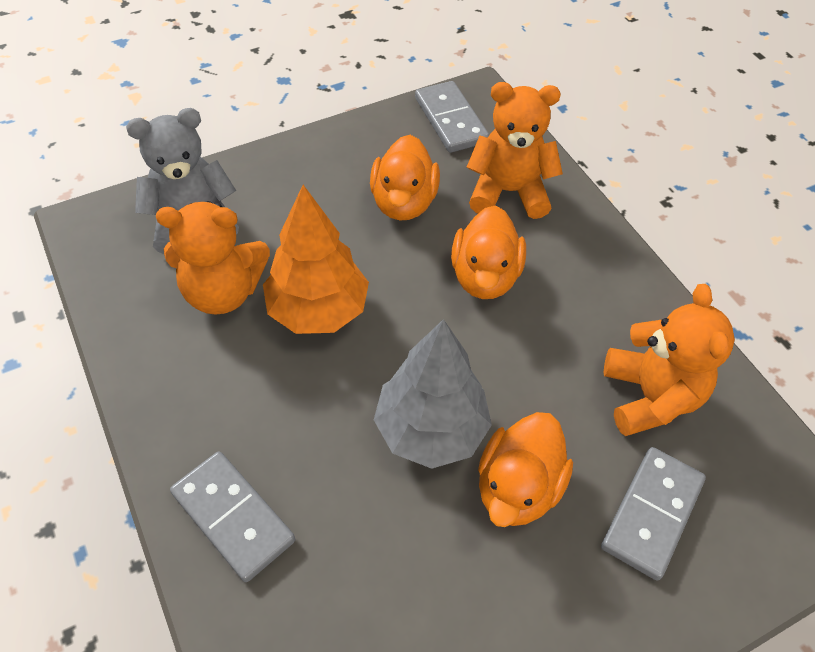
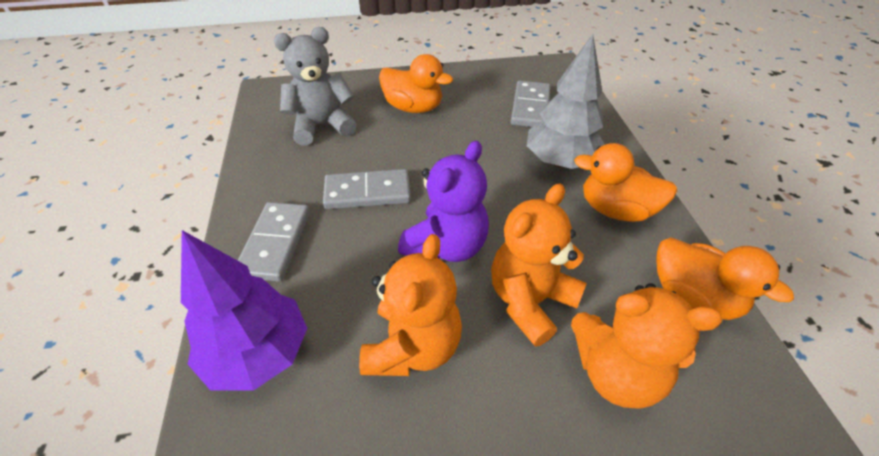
orange tree: [263,185,369,334] = 1 -> none = 0
purple teddy bear: none = 0 -> [398,141,489,262] = 1
purple tree: none = 0 -> [181,230,307,391] = 1

